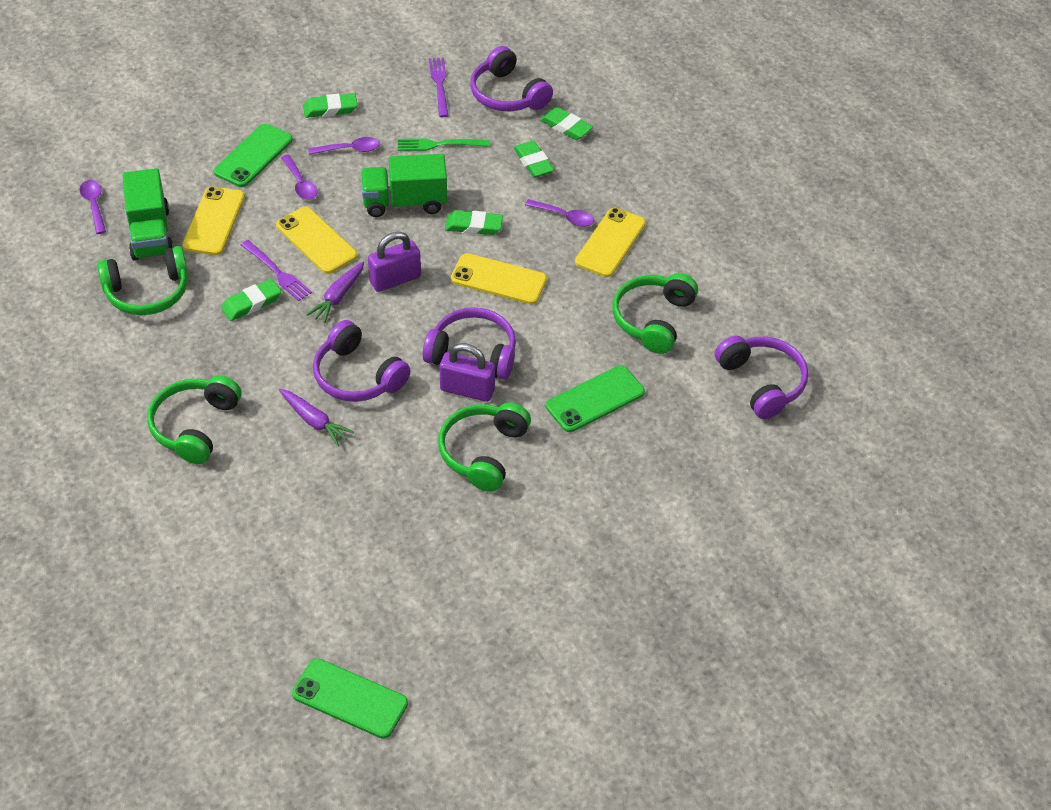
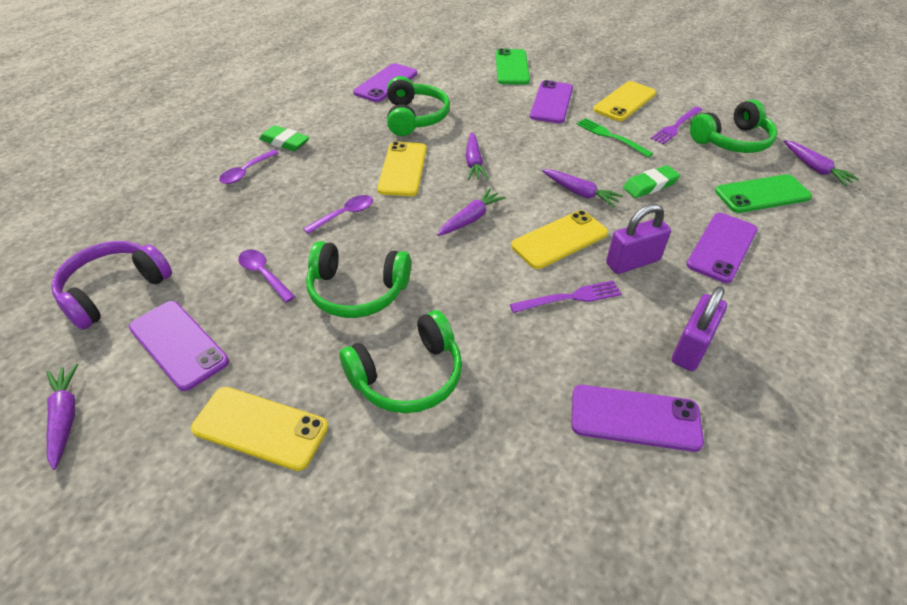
green eraser: [221,279,281,321] [303,93,357,118] [445,210,503,235] [514,141,554,178] [540,107,593,140] = 5 -> [259,125,309,151] [623,165,680,198] = 2
green phone: [214,124,293,187] [292,658,408,739] [546,365,645,432] = 3 -> [496,48,530,85] [715,174,812,213] = 2
green truck: [123,168,173,261] [361,154,447,217] = 2 -> none = 0
purple carrot: [279,389,354,446] [306,261,364,323] = 2 -> [47,363,78,470] [437,188,506,236] [466,132,489,180] [542,169,623,207] [784,140,859,186] = 5
purple headphones: [313,320,411,402] [423,307,516,380] [470,46,553,111] [715,336,808,419] = 4 -> [51,241,172,330] = 1
purple phone: none = 0 -> [129,301,229,391] [353,63,417,102] [530,80,573,123] [572,385,704,452] [686,213,757,283] = 5
purple spoon: [80,180,106,234] [281,155,318,200] [308,137,380,155] [525,199,594,227] = 4 -> [219,150,279,184] [238,250,295,303] [303,195,373,234] = 3

